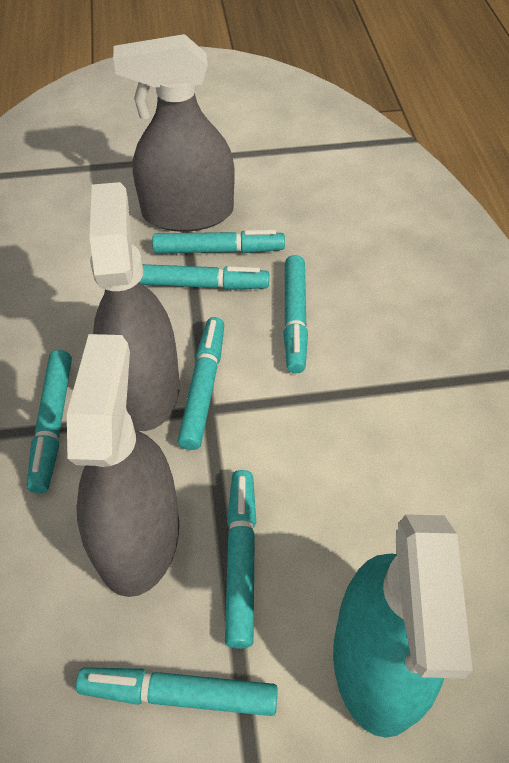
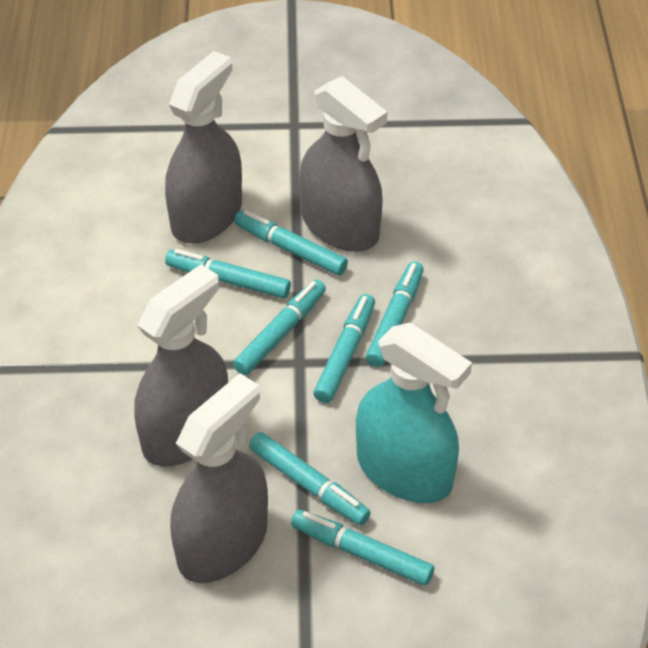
grey spray bottle: [67,334,179,597] [90,182,179,431] [113,34,235,232] = 3 -> [134,264,228,467] [165,51,242,243] [170,373,268,583] [300,76,387,251] = 4

